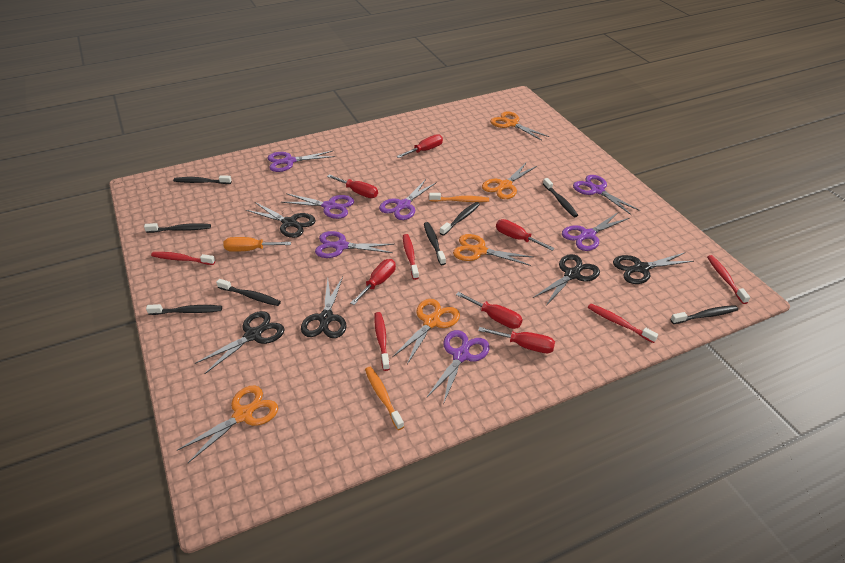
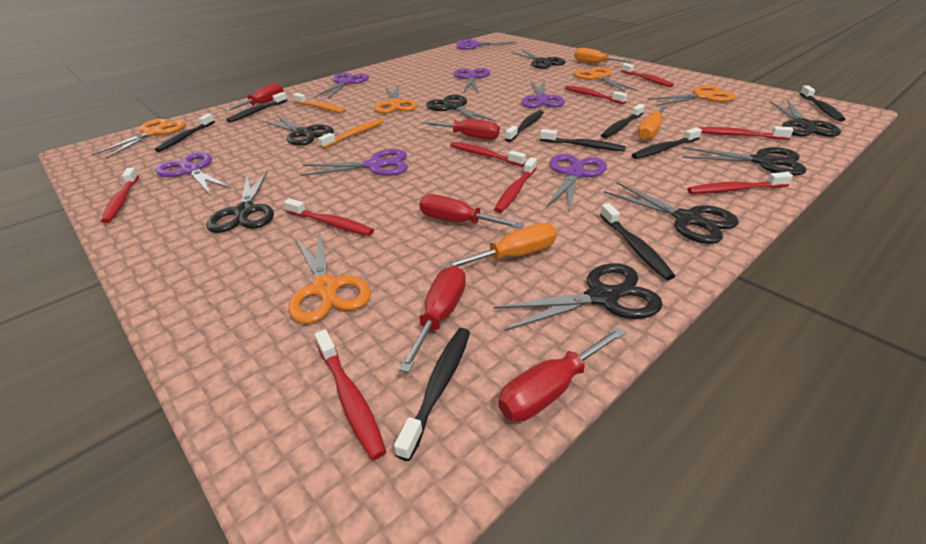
black scissors: [195,311,285,374] [246,202,316,238] [301,277,347,338] [533,254,600,307] [613,252,694,284] = 5 -> [206,171,274,233] [263,115,334,146] [426,95,496,121] [494,263,663,331] [511,49,566,69] [604,182,739,244] [682,147,807,176] [769,100,841,137] = 8
black toothbrush: [144,223,211,233] [146,304,222,315] [173,175,232,184] [216,279,281,306] [424,222,446,265] [440,202,480,236] [543,178,578,217] [670,305,738,324] = 8 -> [155,114,215,152] [226,92,287,123] [394,328,470,461] [505,110,544,142] [540,129,626,151] [600,203,675,280] [601,104,645,138] [632,127,702,159] [800,86,846,122] = 9
orange screwdriver: [223,237,291,252] = 1 -> [443,223,557,268] [574,48,633,63] [637,105,668,141] = 3
red screwdriver: [327,174,378,198] [350,259,396,305] [396,134,443,158] [456,292,523,329] [478,327,555,353] [496,219,555,251] = 6 -> [225,83,284,111] [399,266,466,373] [419,194,524,229] [423,120,500,140] [498,327,626,421] = 5
red toothbrush: [151,252,215,265] [374,312,390,371] [403,234,419,280] [588,304,658,343] [707,255,750,304] = 5 -> [101,167,139,223] [284,198,374,236] [315,329,387,460] [450,142,526,167] [494,157,537,213] [565,85,628,104] [621,63,674,87] [688,172,793,194] [698,126,793,140] = 9

